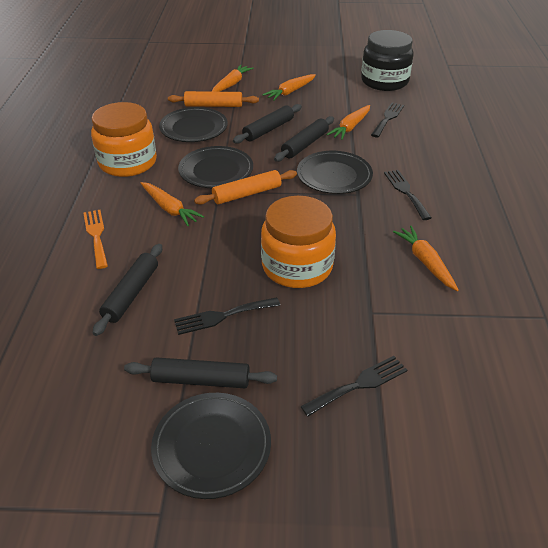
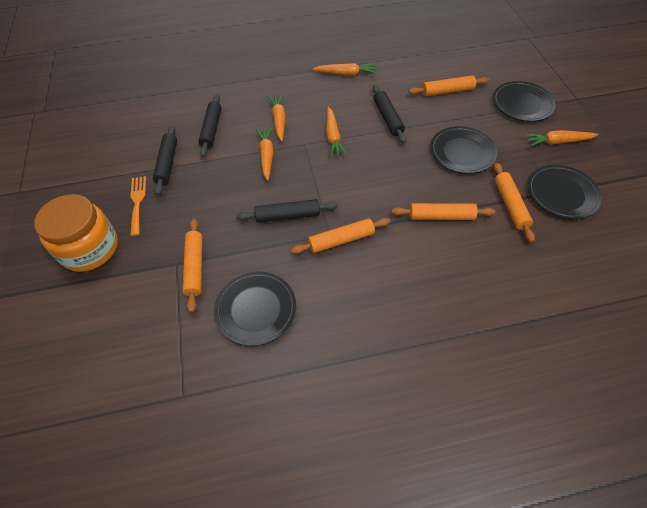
black fork: [174,297,280,335] [300,356,407,417] [371,103,404,137] [384,170,432,220] = 4 -> none = 0
black jar: [361,30,414,91] = 1 -> none = 0
orange jar: [91,102,157,177] [261,196,336,288] = 2 -> [34,194,118,272] = 1
orange rolling pin: [168,91,259,107] [194,170,297,205] = 2 -> [183,219,202,313] [291,218,391,254] [391,203,495,220] [409,75,489,96] [493,163,535,242] = 5

